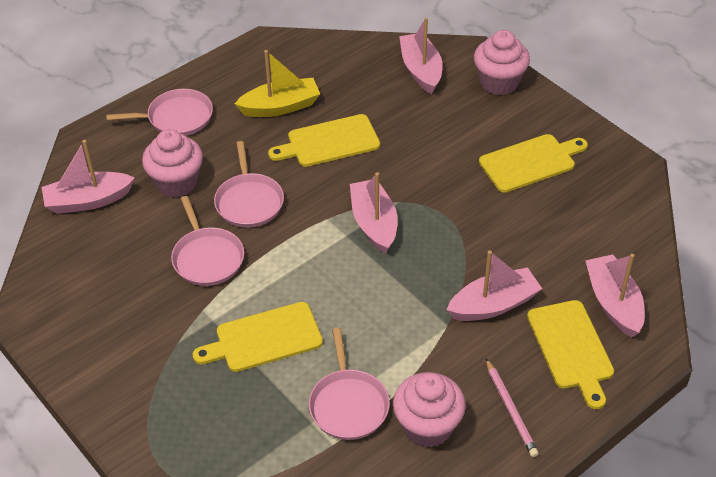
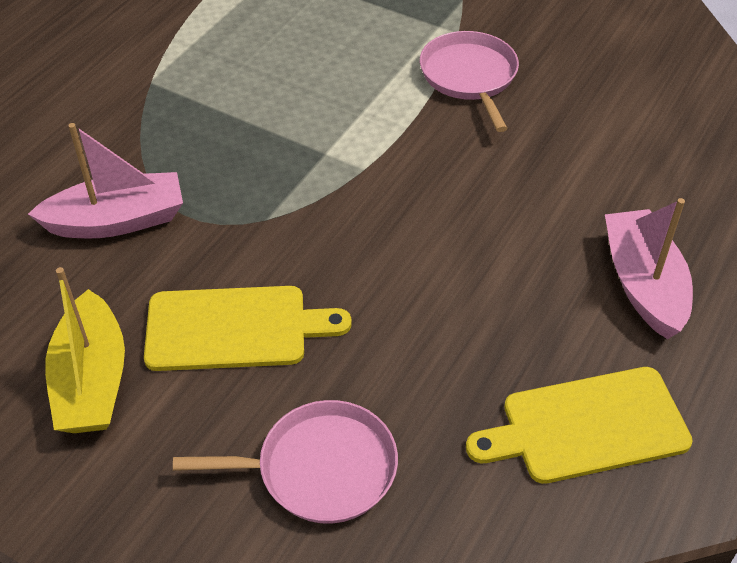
pink boat: [42,140,135,214] [350,172,398,254] [399,18,443,94] [447,250,542,321] [585,254,645,338] = 5 -> [28,123,183,238] [605,198,693,339] = 2
pink cupcake: [142,129,203,198] [393,372,466,448] [474,30,530,95] = 3 -> none = 0
pink pan: [106,89,213,136] [171,196,244,286] [214,141,284,228] [309,328,390,440] = 4 -> [173,400,398,524] [420,31,519,132] = 2
pink pencil: [486,359,539,457] = 1 -> none = 0
yellow cutting board: [193,302,323,372] [268,114,380,167] [479,134,588,193] [527,300,614,409] = 4 -> [144,286,352,371] [466,367,693,484] = 2

